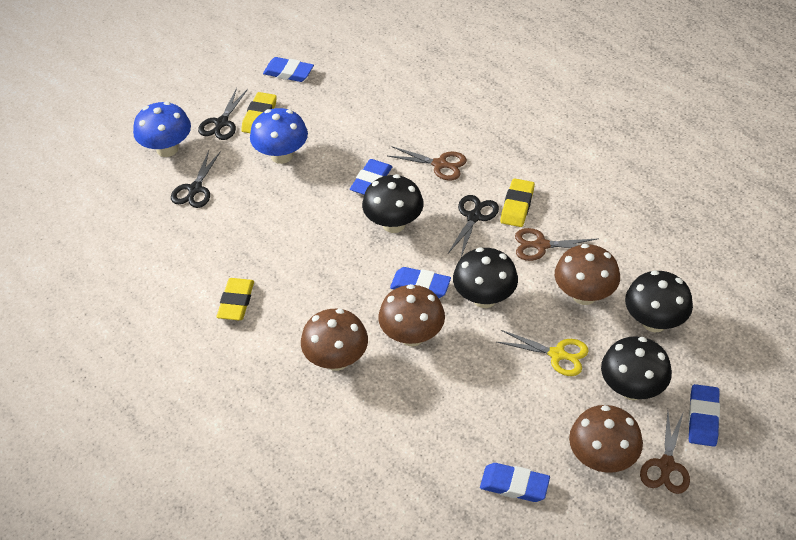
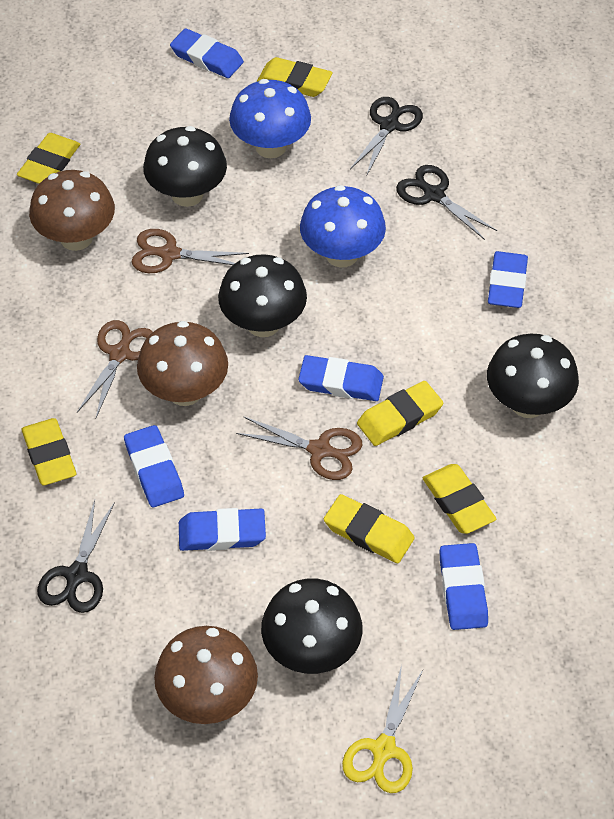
blue eraser: [263,57,314,82] [350,159,392,195] [390,267,451,298] [480,463,550,502] [688,384,720,447] = 5 -> [124,425,184,507] [170,28,244,78] [179,508,266,551] [298,355,384,401] [440,543,488,630] [488,251,528,308] = 6
brown mushroom: [301,309,368,371] [378,284,445,347] [555,244,620,305] [569,405,643,473] = 4 -> [29,170,115,251] [137,321,228,406] [154,626,258,724] = 3
yellow eraser: [216,278,254,320] [241,92,277,133] [500,178,535,227] = 3 -> [17,133,80,184] [22,418,76,486] [257,57,333,97] [324,494,414,563] [357,381,443,446] [423,464,496,534] = 6

